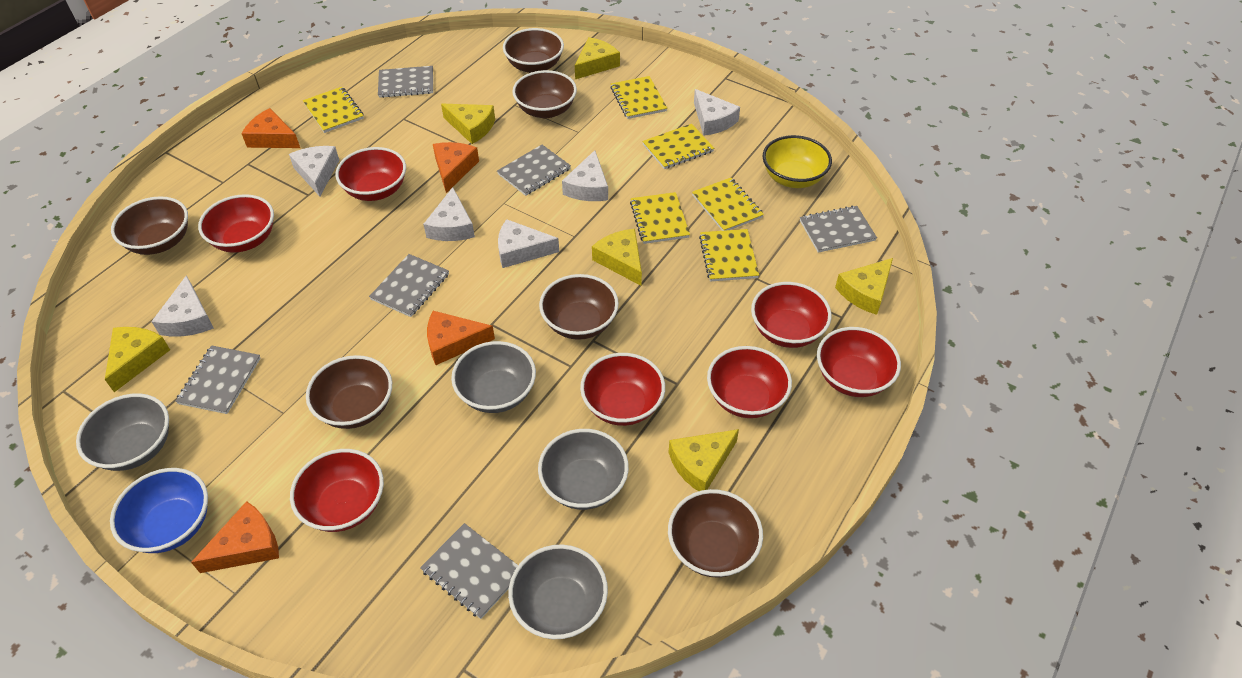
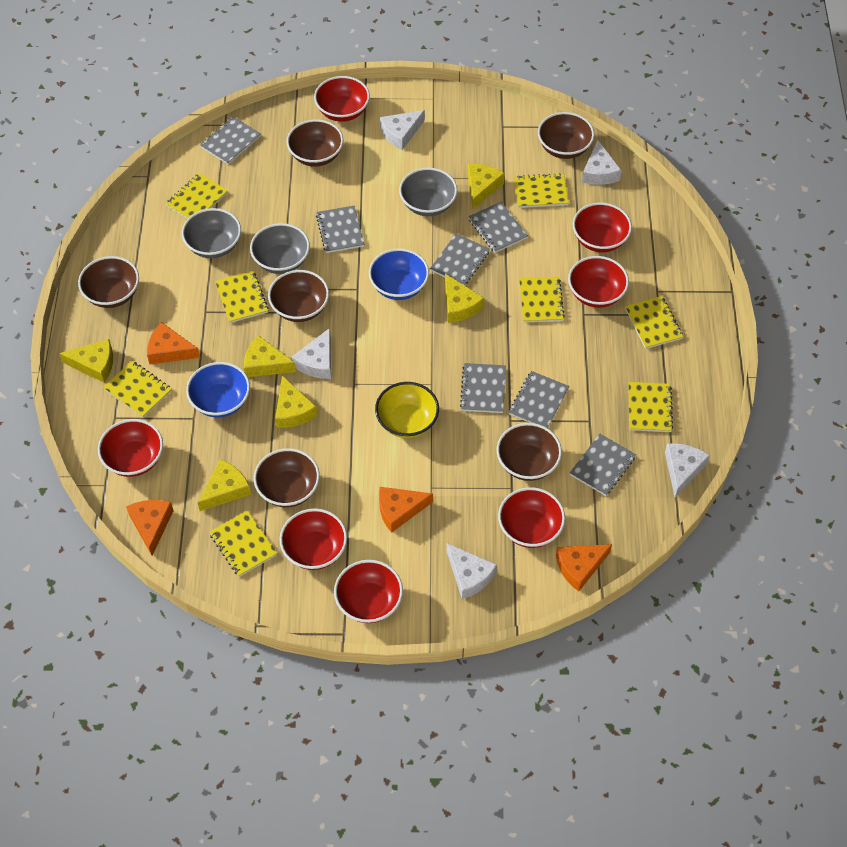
blue bowl: [110,468,208,553] = 1 -> [186,362,250,418] [369,249,429,300] = 2
grey bowl: [76,393,169,471] [451,341,536,413] [508,545,608,639] [538,429,629,510] = 4 -> [182,208,241,258] [250,223,310,274] [399,168,457,216] = 3
grey notebook: [175,345,261,414] [369,254,449,317] [378,66,433,98] [420,523,518,619] [497,145,571,196] [800,206,877,253] = 6 -> [200,117,261,164] [316,206,364,253] [430,234,490,285] [460,363,506,413] [468,202,528,253] [509,371,569,428] [570,433,636,496] = 7
white cheese: [151,275,214,337] [289,146,339,197] [423,187,475,241] [498,219,559,268] [562,150,608,201] [694,89,740,136] = 6 -> [292,328,331,379] [380,110,425,150] [447,543,497,599] [582,139,622,185] [665,443,710,497] = 5
yellow notebook: [303,87,364,133] [610,76,667,119] [630,192,690,244] [642,124,714,169] [692,178,764,231] [699,229,759,282] = 6 -> [103,361,172,418] [165,173,228,219] [209,510,277,577] [215,271,269,323] [514,173,569,208] [519,277,565,322] [625,296,683,349] [628,382,673,432] = 8

